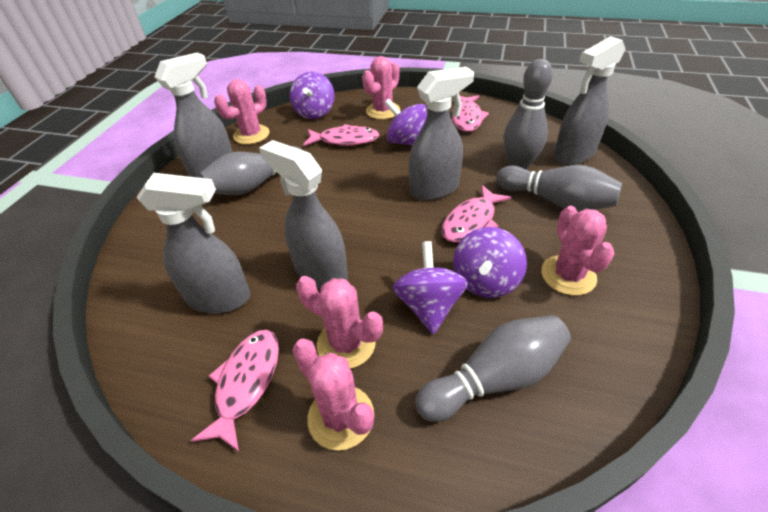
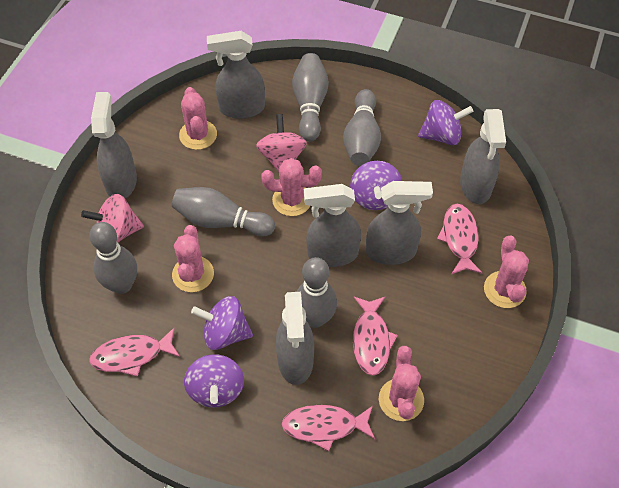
grey bowling pin: [199,146,302,195] [415,315,571,422] [496,165,622,211] [504,59,553,169] = 4 -> [89,222,137,294] [172,187,275,236] [292,53,329,142] [296,257,337,328] [343,89,381,166] = 5
grey spray bottle: [136,173,250,313] [154,52,233,178] [259,140,348,288] [409,67,474,200] [554,36,626,165] = 5 -> [91,92,137,199] [207,31,265,119] [276,292,314,385] [304,184,361,267] [366,181,433,265] [460,109,506,204] = 6
pink spinning top: none = 0 -> [81,194,144,242] [256,114,307,172] = 2

